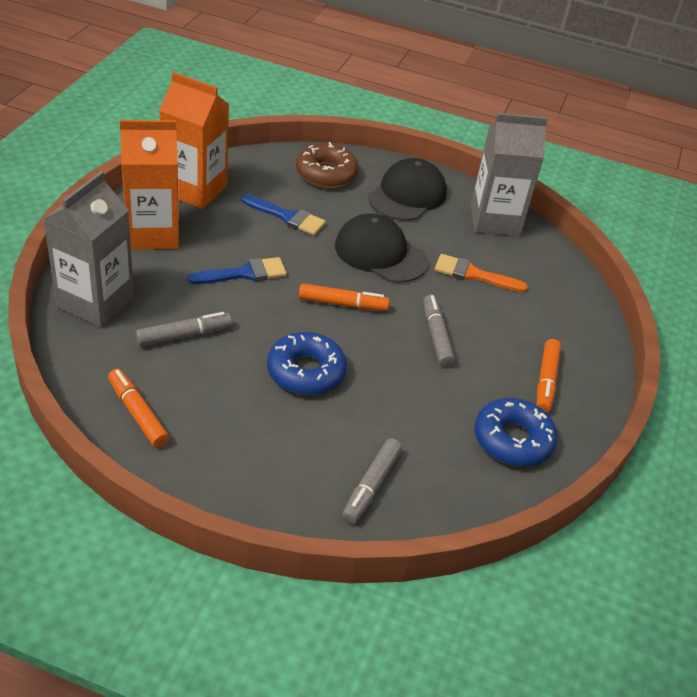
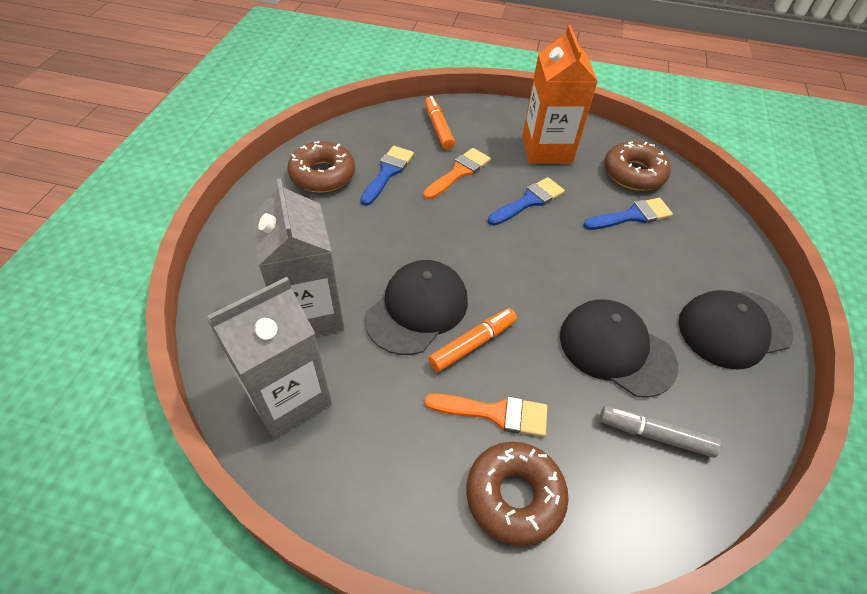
black cap: [335,213,428,283] [368,158,447,221] = 2 -> [365,260,468,355] [560,299,678,398] [679,290,793,369] = 3
blue brush: [188,257,287,284] [242,194,326,236] = 2 -> [360,146,414,206] [488,177,565,226] [583,198,673,230] = 3
blue donut: [267,332,347,395] [475,398,558,467] = 2 -> none = 0
brown donut: [296,142,359,188] = 1 -> [287,141,355,193] [466,442,569,547] [604,141,671,191] = 3
grey marker: [135,312,232,346] [342,438,402,524] [423,295,455,367] = 3 -> [600,406,721,458] = 1
orange brush: [434,254,528,292] = 1 -> [423,148,491,200] [425,393,547,437] = 2
orange carton: [120,120,179,250] [159,72,229,209] = 2 -> [522,25,598,164] = 1
orange marker: [108,369,169,448] [299,284,389,311] [537,339,561,413] = 3 -> [425,96,455,150] [428,308,517,372] = 2

